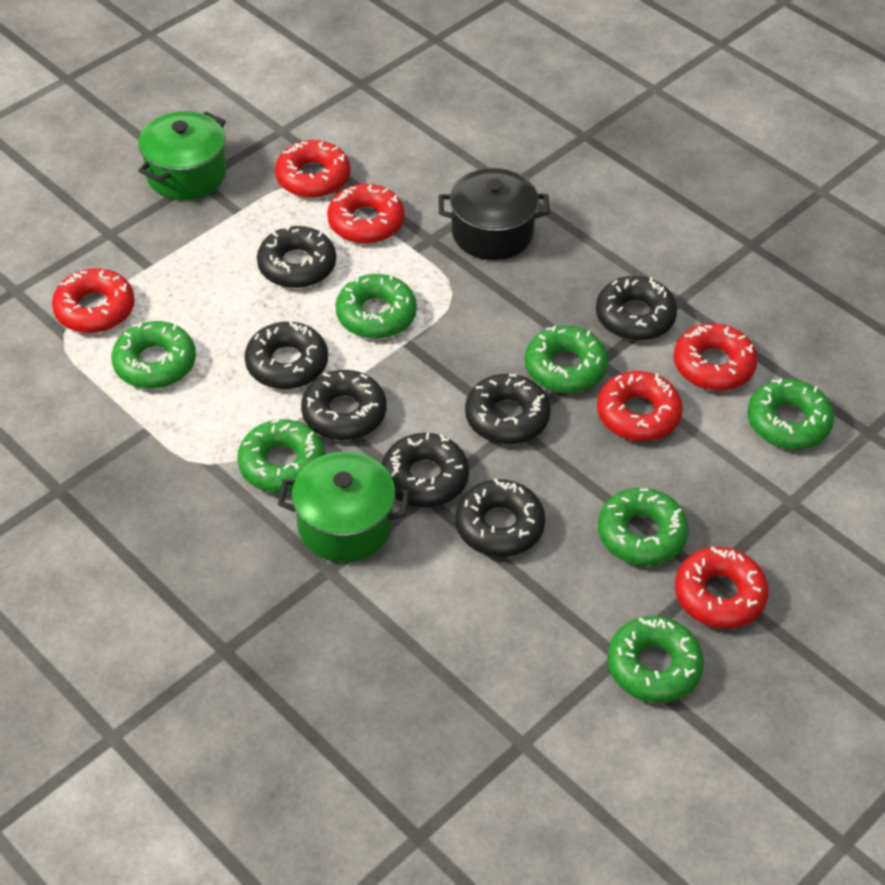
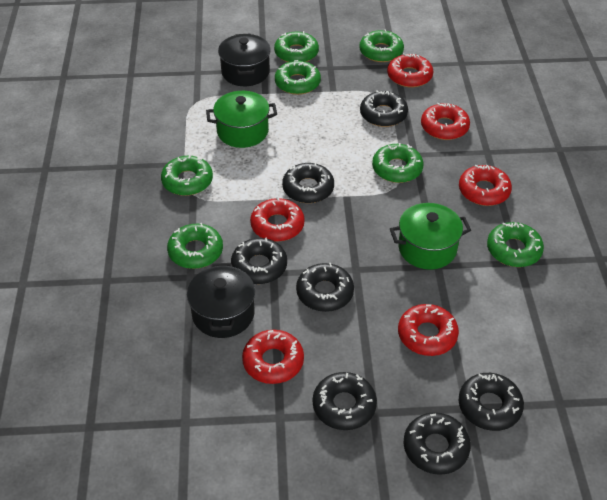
black pot: [438,168,550,260] = 1 -> [187,263,255,338] [218,34,271,86] = 2

